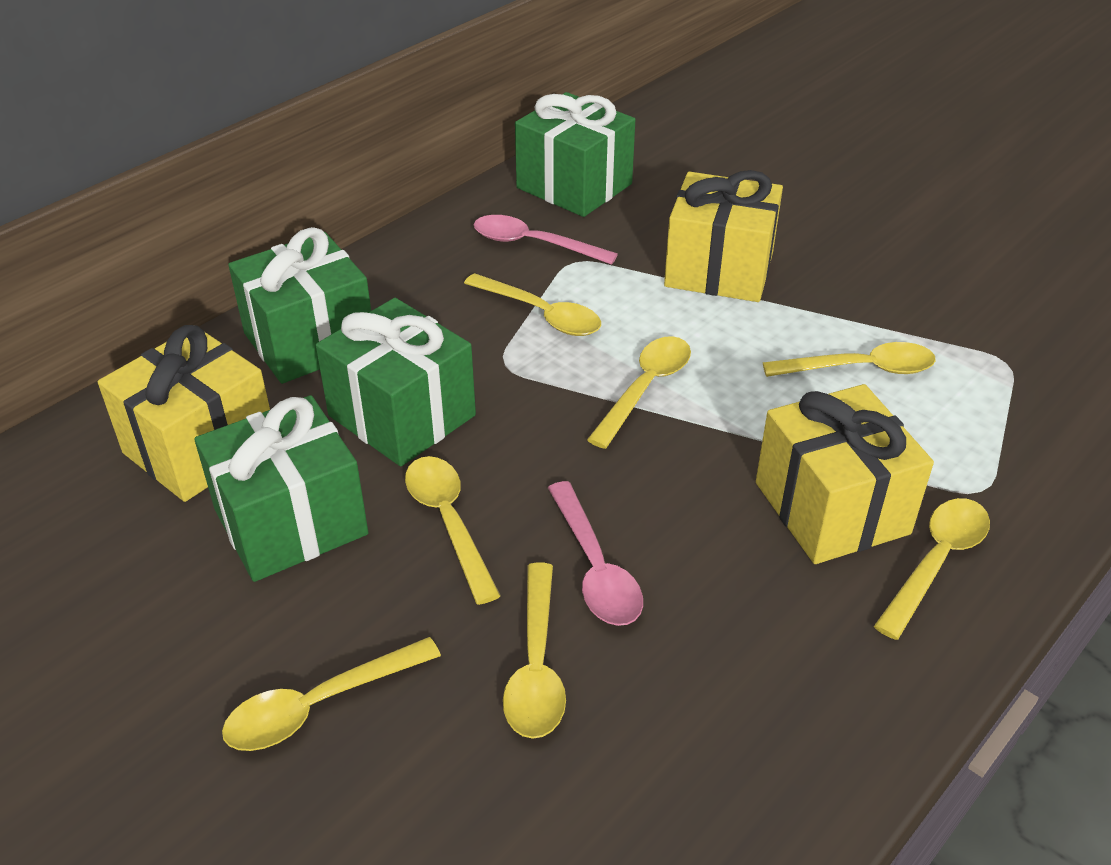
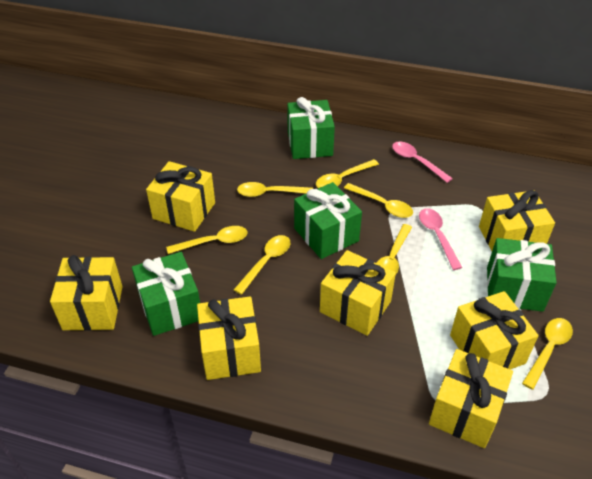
yellow gift: [98,325,270,502] [664,170,783,302] [756,384,934,564] = 3 -> [50,255,123,331] [146,161,215,232] [197,296,261,380] [320,250,396,336] [429,349,513,448] [450,291,539,369] [479,190,555,251] = 7

